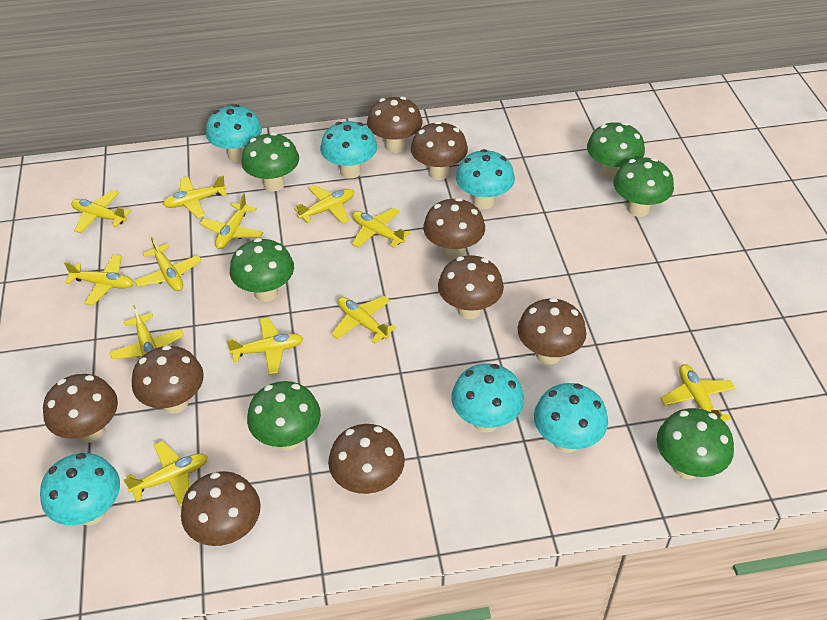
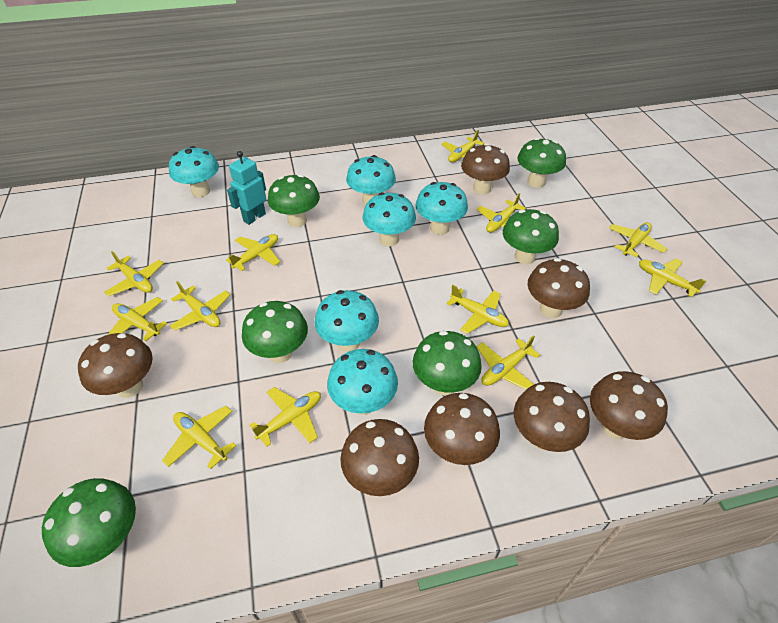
brown mushroom: [43,374,118,443] [132,345,204,414] [181,471,261,546] [328,424,405,495] [367,97,422,153] [411,121,468,180] [423,198,485,260] [438,255,504,319] [518,298,587,364] = 9 -> [78,333,153,398] [340,419,419,496] [424,393,500,465] [461,143,510,194] [514,382,590,452] [528,258,590,318] [590,371,668,440] = 7
turquoise robot: none = 0 -> [227,151,266,225] = 1

